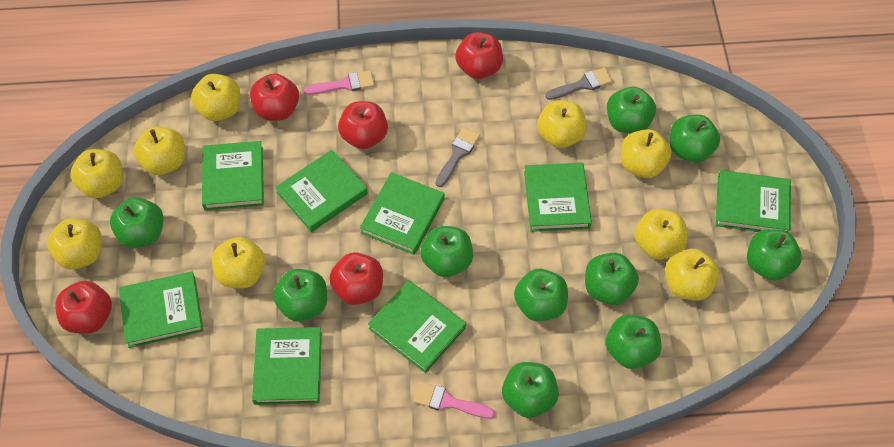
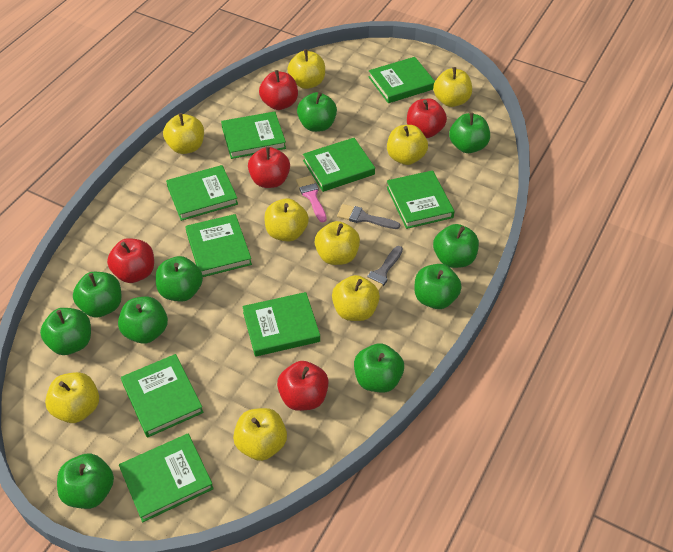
green book: [119,272,204,348] [202,141,264,210] [252,327,322,405] [276,150,368,232] [360,172,444,255] [368,280,466,373] [524,163,592,232] [716,170,791,232] = 8 -> [119,434,214,522] [121,354,204,438] [166,165,238,221] [185,214,252,277] [221,111,286,159] [242,292,320,357] [303,138,375,192] [369,57,435,103] [386,170,454,229] = 9
pink brush: [304,70,375,95] [413,382,495,419] = 2 -> [296,176,327,222] = 1

